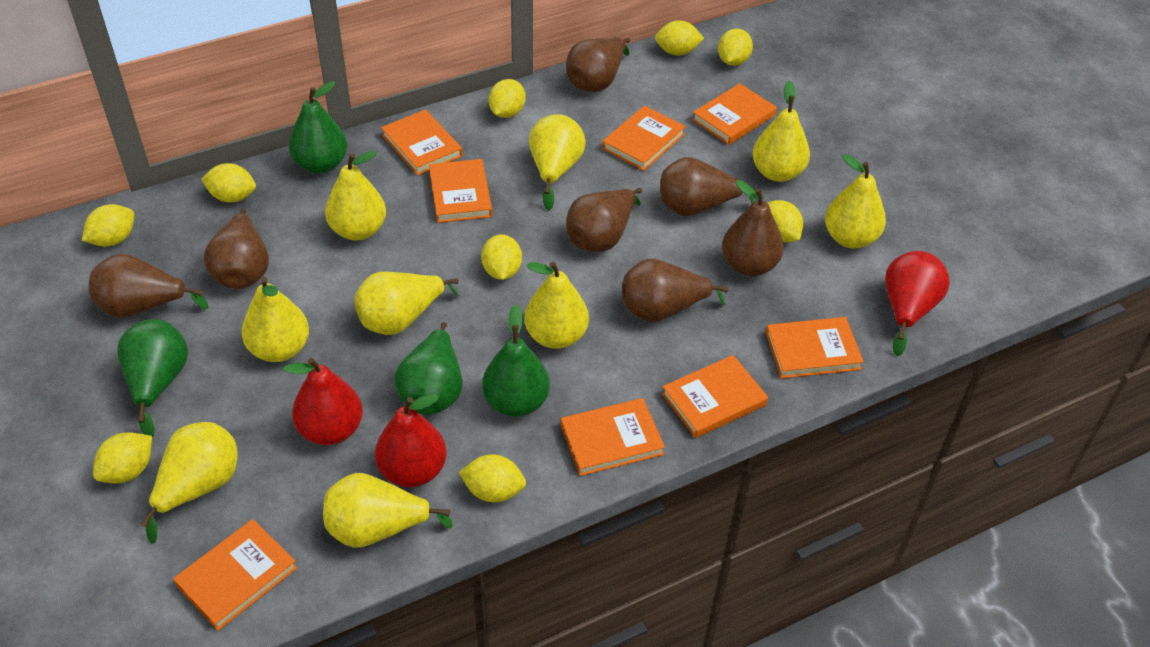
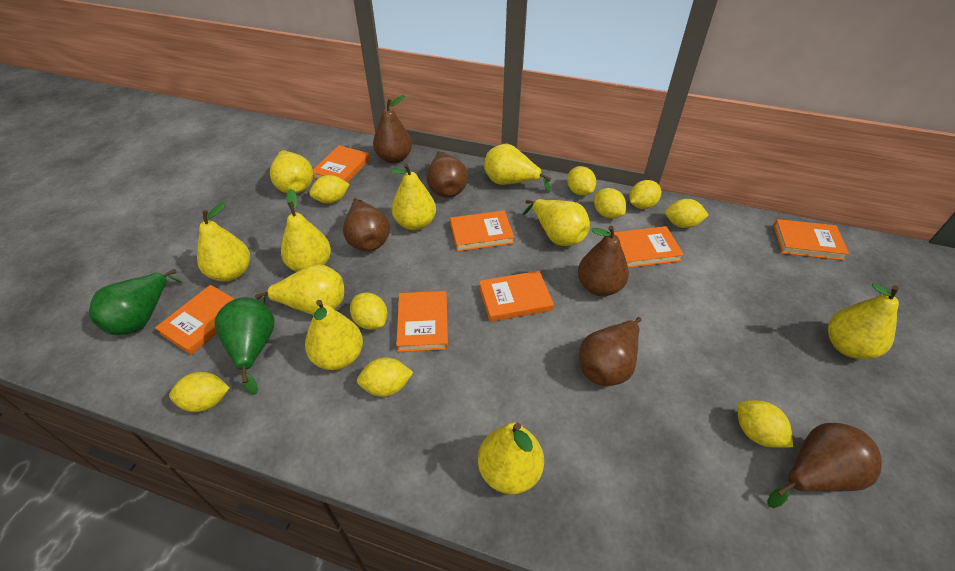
brown pear: [89,254,209,318] [204,208,269,289] [566,37,630,92] [566,188,642,252] [622,259,728,322] [660,157,757,216] [722,180,784,276] = 7 -> [343,198,390,251] [373,95,412,163] [426,151,468,198] [578,226,629,296] [579,317,642,386] [767,423,882,508] = 6
green pear: [117,319,188,437] [289,81,347,174] [394,322,463,415] [482,304,550,417] = 4 -> [89,269,183,335] [215,297,274,395] = 2
orange book: [173,519,297,631] [381,109,463,176] [429,159,492,223] [561,398,665,476] [602,106,686,171] [662,355,768,438] [692,83,777,145] [766,317,864,379] = 8 -> [155,285,234,355] [313,145,370,183] [396,291,448,352] [450,210,514,251] [479,271,554,322] [614,226,684,268] [773,219,849,260] = 7
red pear: [283,358,363,445] [375,394,447,487] [885,251,950,356] = 3 -> none = 0
yellow pear: [141,422,237,544] [242,277,309,362] [323,473,453,548] [325,151,386,241] [354,272,459,335] [524,262,589,349] [529,114,586,211] [752,81,810,182] [825,154,886,249] = 9 -> [197,202,250,282] [255,264,344,315] [270,150,313,194] [281,189,331,272] [305,300,363,370] [390,163,436,230] [478,422,544,494] [484,144,551,192] [523,199,590,246] [828,284,899,359] = 10

